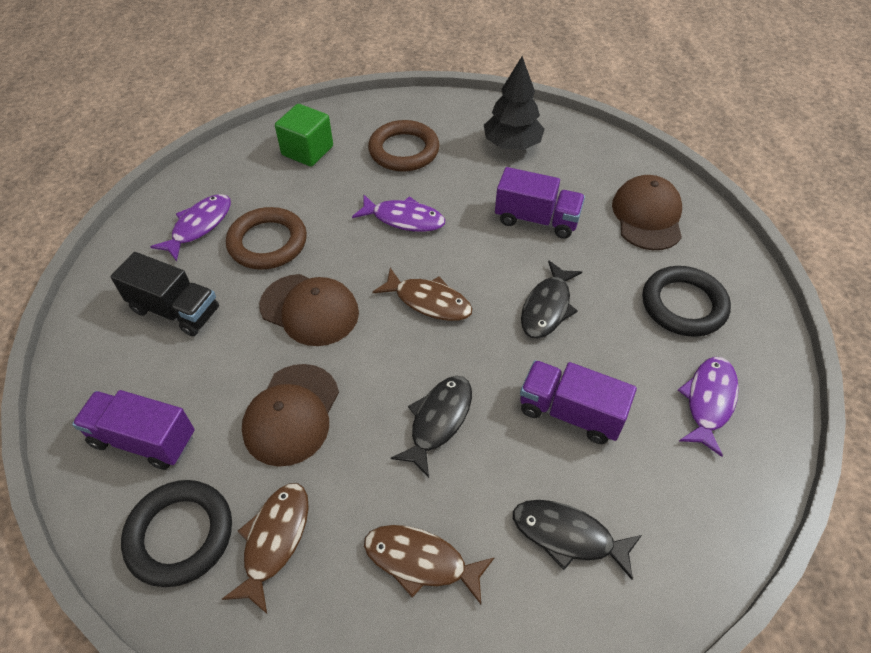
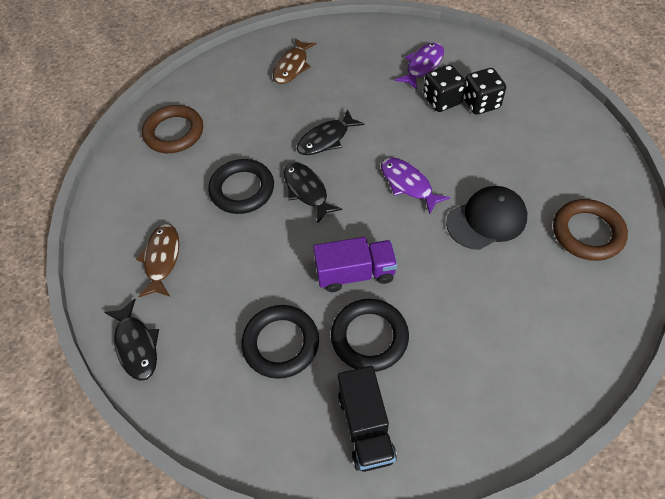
black cap: none = 0 -> [446,186,527,250] = 1
black dice: none = 0 -> [423,65,466,112] [463,68,506,115] = 2
black ring: [121,480,232,587] [642,266,731,337] = 2 -> [208,159,274,214] [241,305,319,379] [331,299,409,372] = 3
black tree: [484,56,545,150] = 1 -> none = 0
brown cap: [242,364,339,466] [259,274,359,346] [612,175,682,250] = 3 -> none = 0
brown fish: [222,483,309,614] [364,525,495,604] [372,268,472,321] = 3 -> [136,224,179,297] [273,38,317,84] = 2
green cube: [275,104,333,167] = 1 -> none = 0
purple fish: [150,194,231,261] [352,194,445,232] [678,357,739,457] = 3 -> [381,158,450,215] [395,42,444,90] = 2
purple truck: [72,390,195,470] [495,167,585,239] [520,360,637,444] = 3 -> [313,237,397,292] = 1

